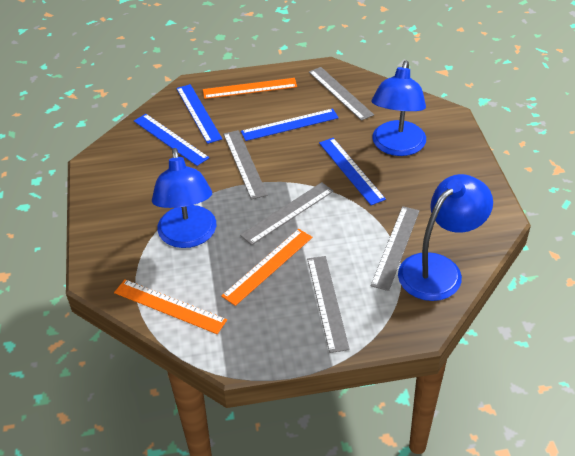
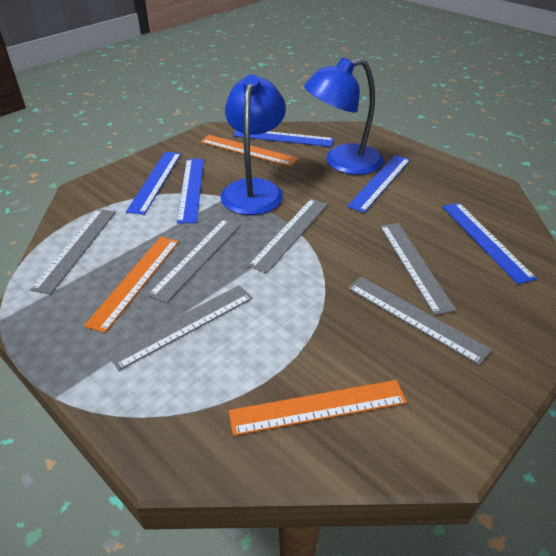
blue lamp: [152,148,216,248] [371,60,426,156] [398,174,493,301] = 3 -> [221,75,286,215] [304,57,383,175] = 2
blue ruler: [134,114,209,166] [176,84,222,144] [241,108,339,141] [319,138,386,205] = 4 -> [126,152,181,215] [177,159,204,224] [233,130,334,147] [347,155,410,213] [442,203,537,284] = 5
grey ruler: [223,130,268,200] [240,182,334,245] [307,256,350,353] [309,67,374,121] [370,206,420,291] = 5 -> [30,209,116,294] [107,285,253,371] [148,218,241,303] [248,199,328,274] [348,276,492,365] [380,223,457,315] = 6

